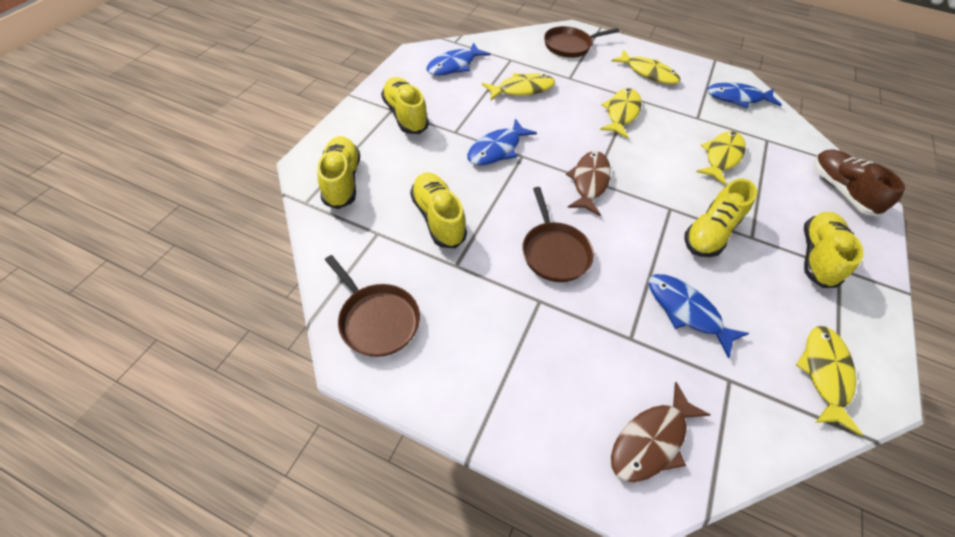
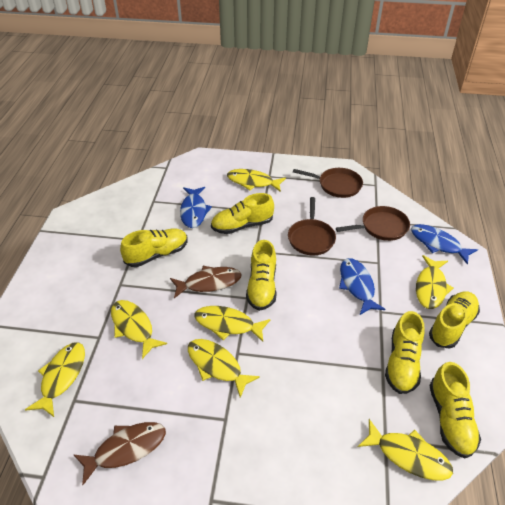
blue fish: [426,43,490,75] [467,119,537,165] [648,274,749,359] [707,82,782,108] = 4 -> [180,187,212,228] [339,258,386,315] [411,224,478,265] = 3
brown shoe: [813,150,905,217] = 1 -> none = 0
yellow fish: [482,73,555,100] [600,88,642,138] [611,49,680,84] [696,131,746,186] [796,326,863,436] = 5 -> [25,342,85,417] [111,300,167,359] [188,339,260,398] [194,306,271,342] [227,169,286,192] [358,419,453,480] [416,255,453,309] = 7
yellow shoe: [317,136,360,209] [381,77,429,134] [410,173,467,248] [685,179,757,257] [804,212,864,288] = 5 -> [120,228,188,267] [211,193,274,234] [246,240,276,311] [385,311,424,394] [429,291,480,348] [429,362,481,458] = 6

